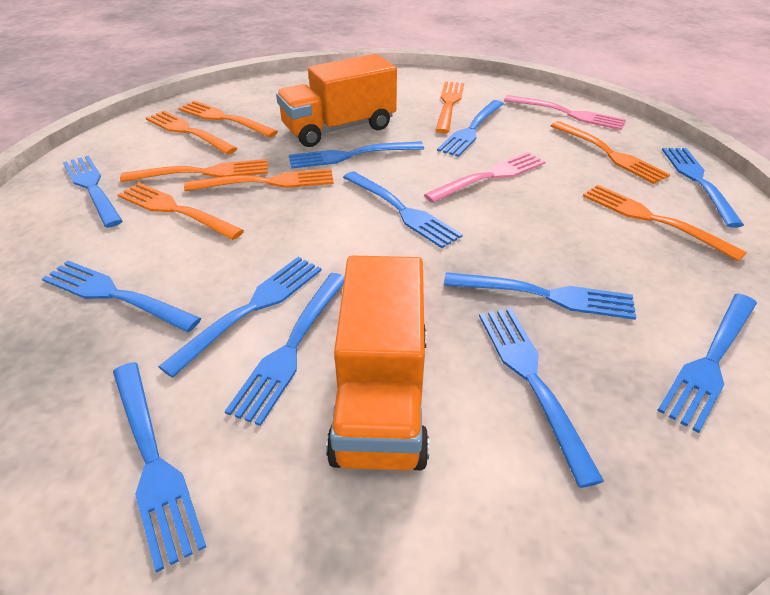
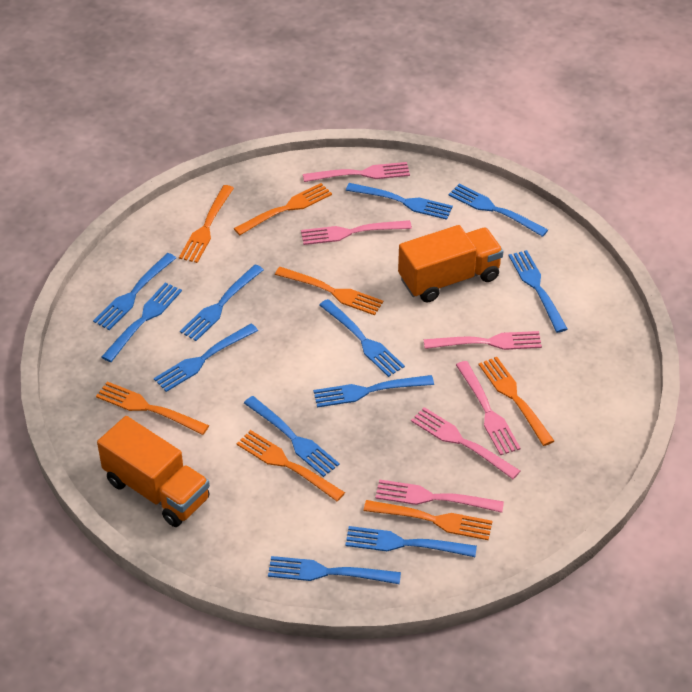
orange fork: [117,183,244,240] [120,159,268,182] [146,111,238,155] [178,101,278,137] [184,169,334,191] [435,82,464,133] [551,121,670,184] [583,185,747,262] = 8 -> [96,381,209,435] [179,185,234,263] [234,183,332,235] [237,430,345,501] [275,267,383,315] [363,500,493,540] [479,357,554,446] = 7
pink fork: [424,152,545,203] [504,95,626,130] = 2 -> [301,220,412,245] [303,162,410,182] [375,479,504,513] [411,407,520,479] [424,331,542,350] [456,361,521,455] = 6

